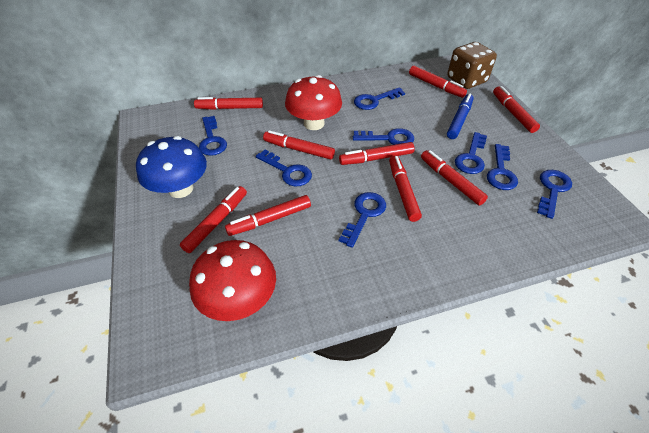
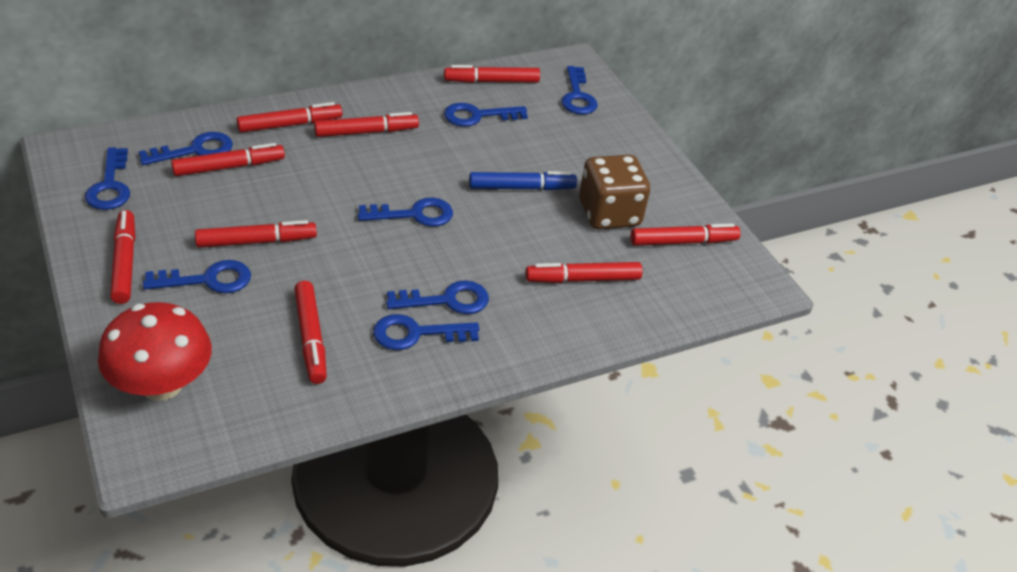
blue mushroom: [136,136,207,198] = 1 -> none = 0
red mushroom: [189,240,276,321] [285,75,342,130] = 2 -> [98,302,212,401] = 1

